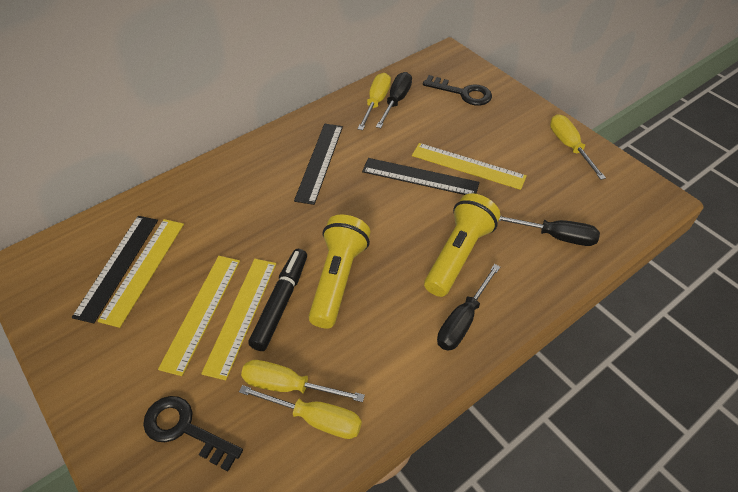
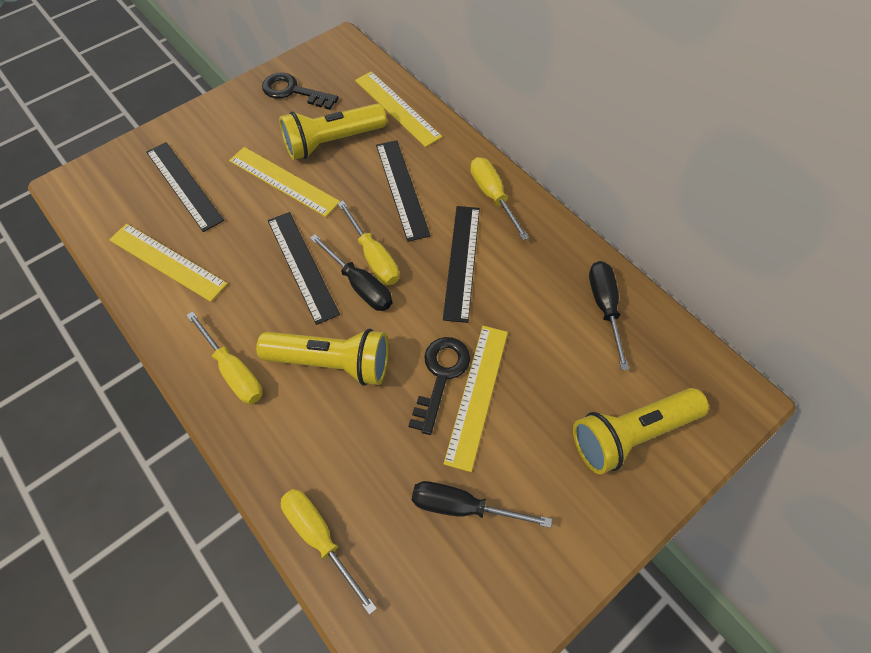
black marker: [248,249,307,351] = 1 -> none = 0
black ruler: [72,216,158,323] [294,124,343,205] [362,158,479,195] = 3 -> [146,142,224,232] [268,212,340,325] [376,140,430,242] [443,206,480,323] = 4
yellow flashlight: [309,215,371,329] [424,193,500,297] = 2 -> [256,329,389,386] [279,103,387,160] [573,388,709,474] = 3

